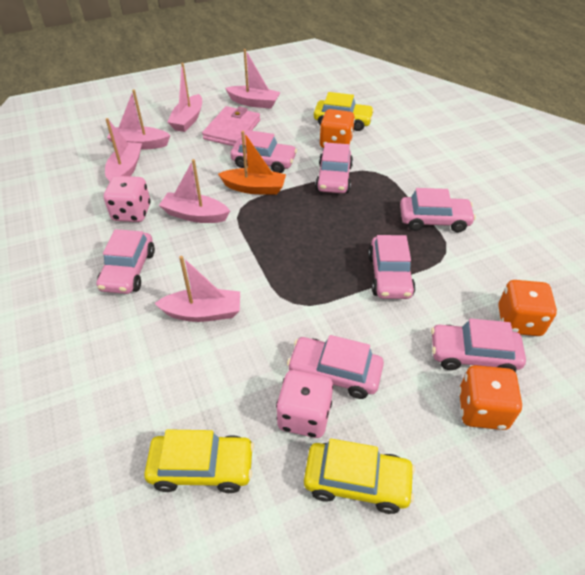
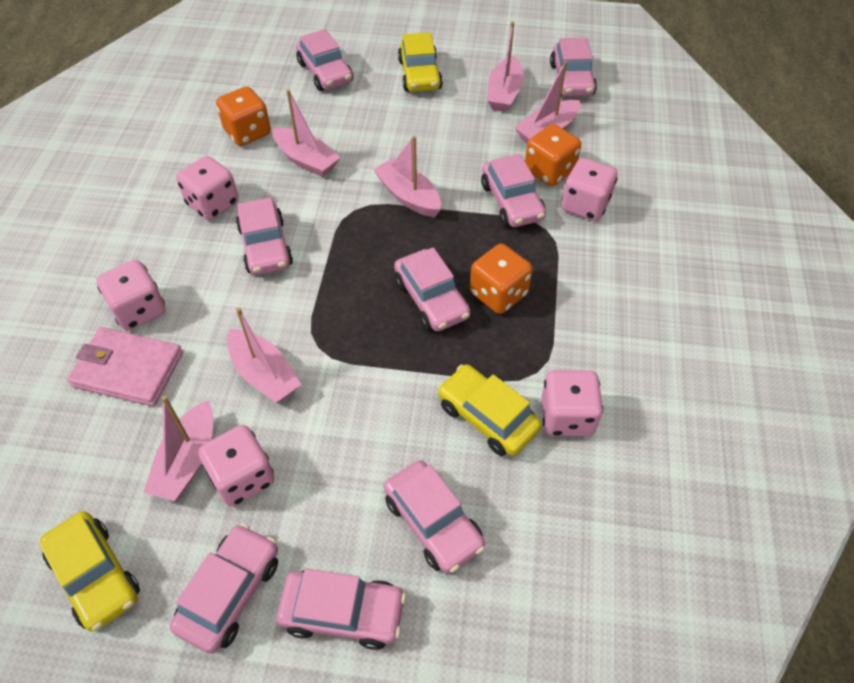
orange boat: [218,131,286,195] = 1 -> none = 0
pink car: [97,229,155,294] [230,130,297,173] [287,335,384,399] [315,143,353,193] [368,235,416,299] [400,188,476,232] [431,318,526,372] = 7 -> [170,524,278,654] [236,197,293,275] [277,569,406,650] [296,29,353,91] [384,460,485,574] [394,247,470,331] [481,154,546,227] [550,38,597,97] = 8
pink dice: [104,176,151,222] [276,370,333,438] = 2 -> [96,260,166,330] [176,156,239,220] [199,425,275,507] [541,370,603,436] [561,158,618,221] = 5

